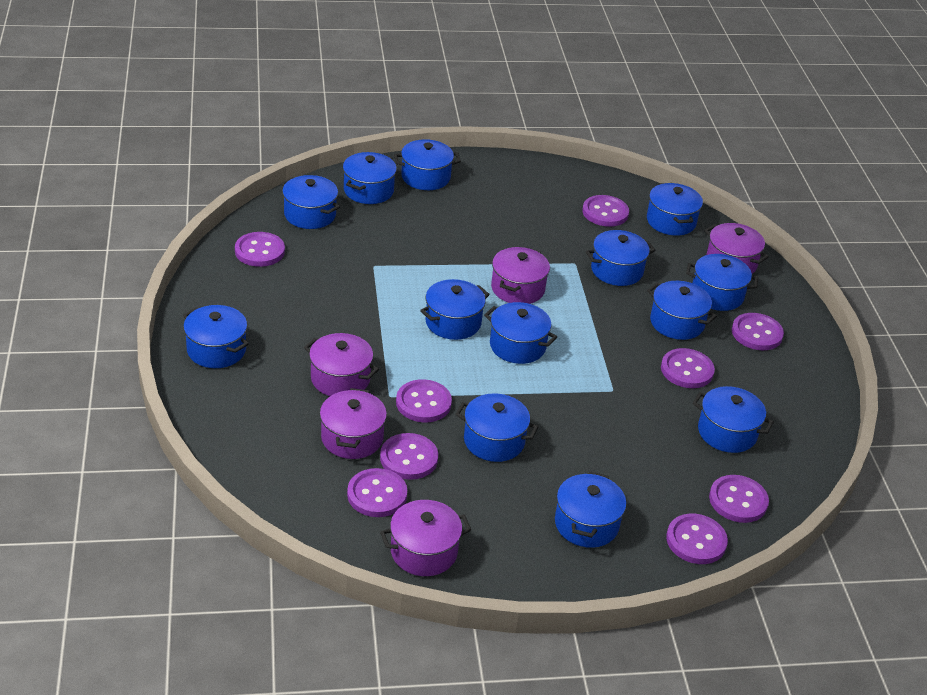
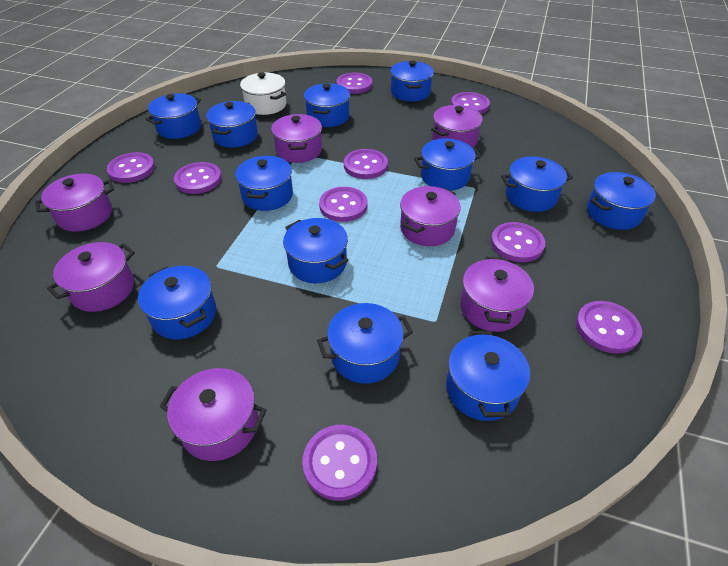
blue pot: [183,305,249,368] [281,175,340,229] [343,152,397,204] [394,139,461,190] [420,279,490,340] [455,393,538,462] [484,302,557,364] [555,471,626,548] [586,230,656,286] [647,183,703,236] [647,281,717,340] [686,254,758,311] [693,386,774,453] = 13 -> [138,266,216,339] [145,93,201,139] [206,101,258,148] [235,155,293,211] [283,218,349,283] [304,83,350,127] [317,303,413,384] [390,60,434,102] [414,138,482,191] [446,331,530,421] [501,156,573,212] [587,172,656,230] = 12
purple pot: [304,333,379,396] [320,388,387,459] [380,500,471,576] [491,247,550,304] [705,223,769,274] = 5 -> [35,174,114,232] [47,242,135,312] [159,368,266,461] [271,114,322,163] [400,186,461,246] [431,105,483,148] [460,257,534,332] = 7
white pot: none = 0 -> [240,72,286,115] = 1

